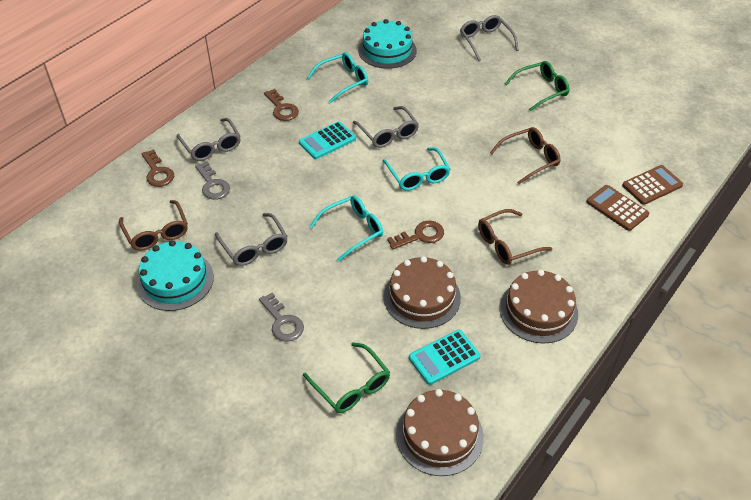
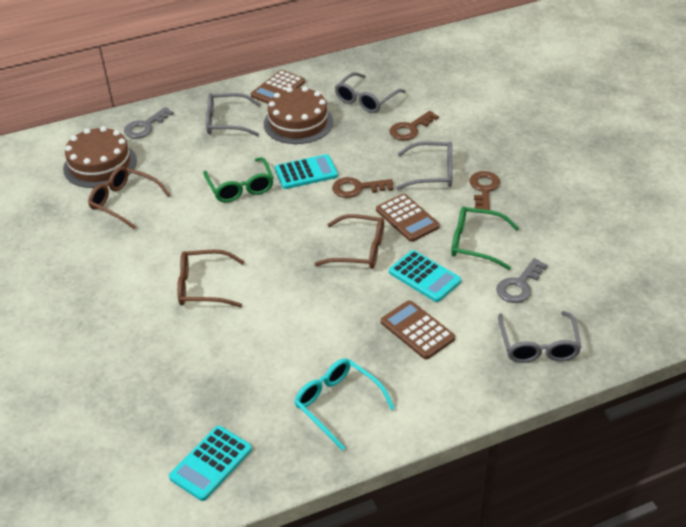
brown cake: [384,256,461,329] [396,389,484,476] [499,270,578,344] = 3 -> [63,126,137,188] [264,87,333,144] = 2
brown calculator: [587,185,649,231] [622,165,683,205] = 2 -> [251,70,305,104] [376,194,440,242] [381,300,455,359] = 3
turquoise cake: [137,240,214,311] [358,19,417,69] = 2 -> none = 0
turquoise calculator: [299,121,356,159] [409,330,481,385] = 2 -> [169,426,252,501] [275,154,338,189] [389,250,461,302] = 3
turquoise glasses: [307,52,368,103] [310,195,383,261] [383,147,450,191] = 3 -> [294,358,395,451] = 1

